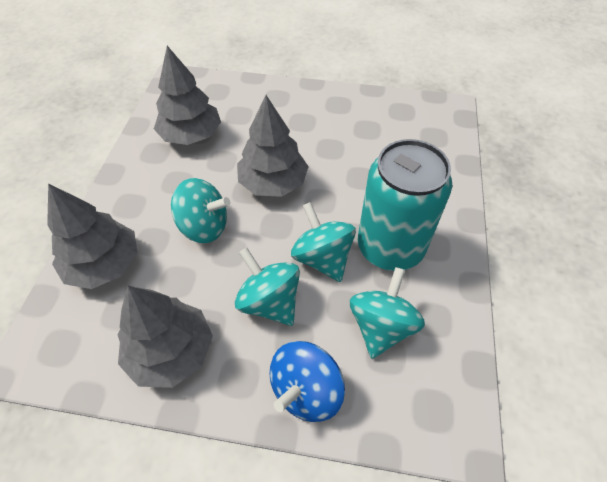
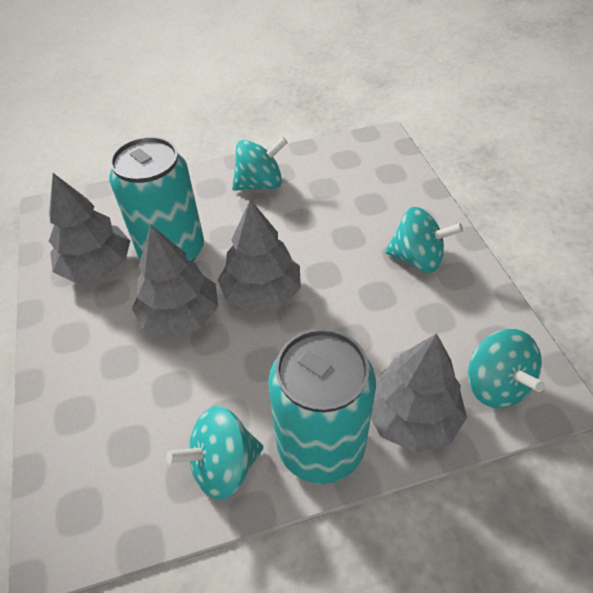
blue spinning top: [269,341,345,422] = 1 -> none = 0
turquoise can: [358,139,452,271] = 1 -> [109,137,204,262] [268,328,376,484] = 2

